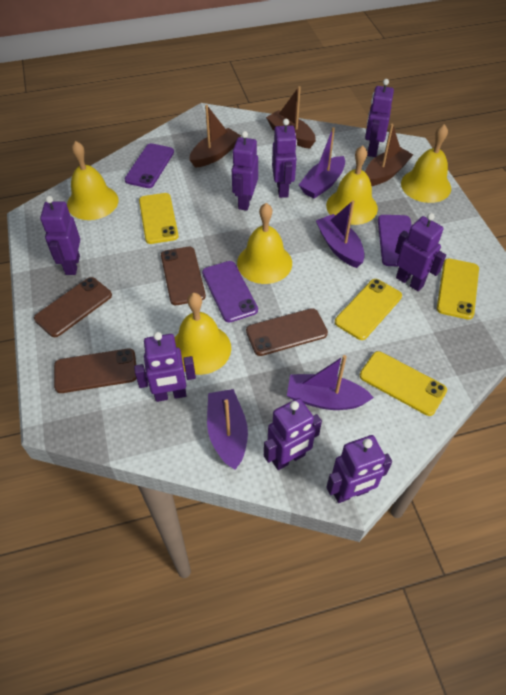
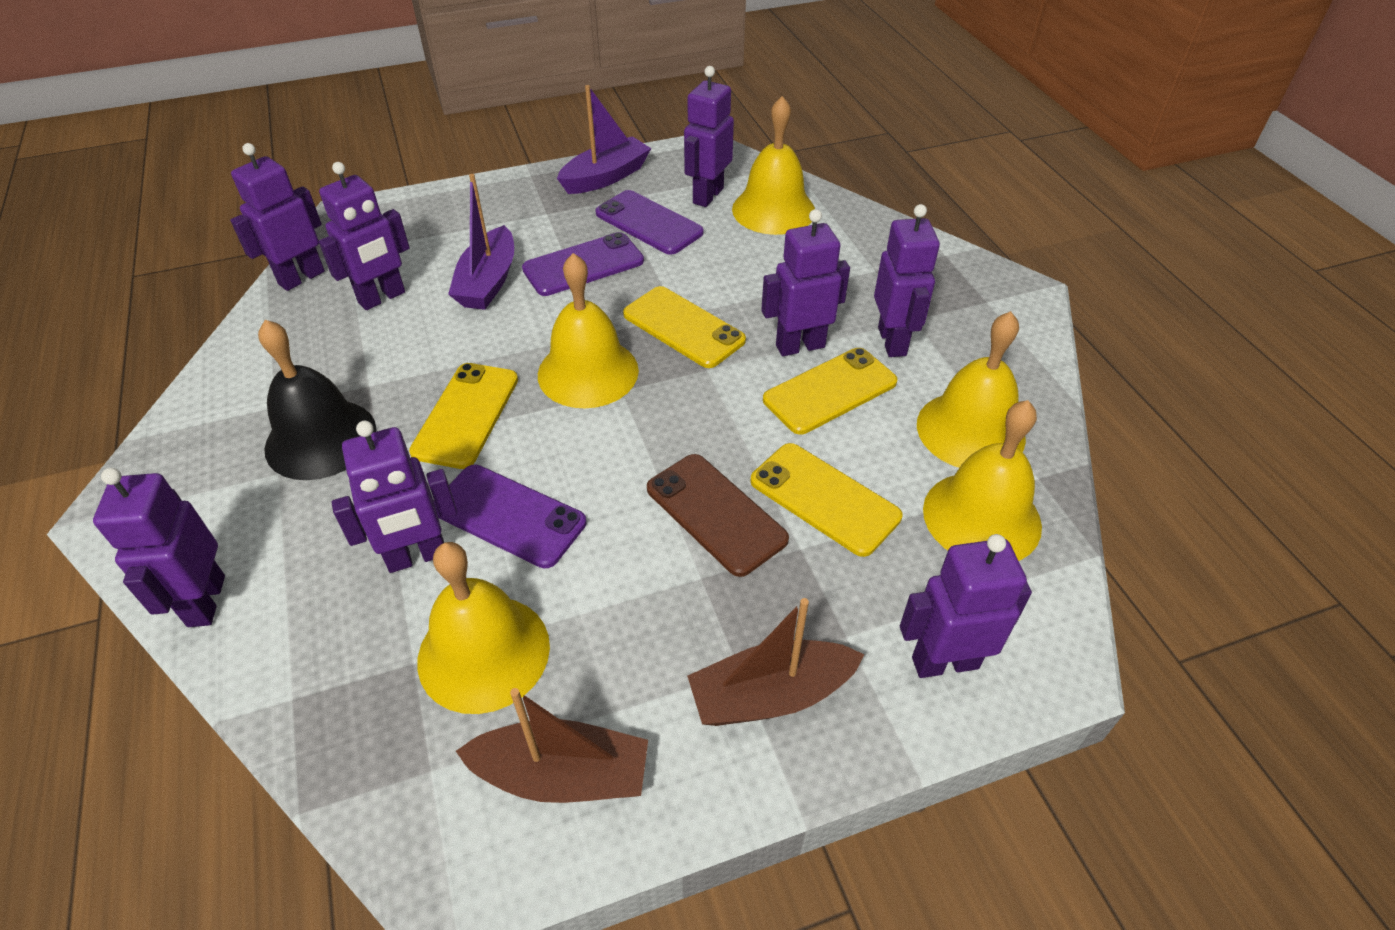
black bell: none = 0 -> [258,320,377,480] = 1
brown boat: [189,105,241,168] [266,86,316,149] [365,124,413,186] = 3 -> [456,688,648,803] [687,598,865,726] = 2
brown phone: [34,277,112,337] [54,348,137,393] [161,247,206,305] [246,308,328,356] = 4 -> [647,454,789,577] = 1
purple boat: [207,389,248,470] [287,355,374,410] [299,127,345,199] [316,200,365,268] = 4 -> [448,174,514,310] [557,85,651,194] = 2

